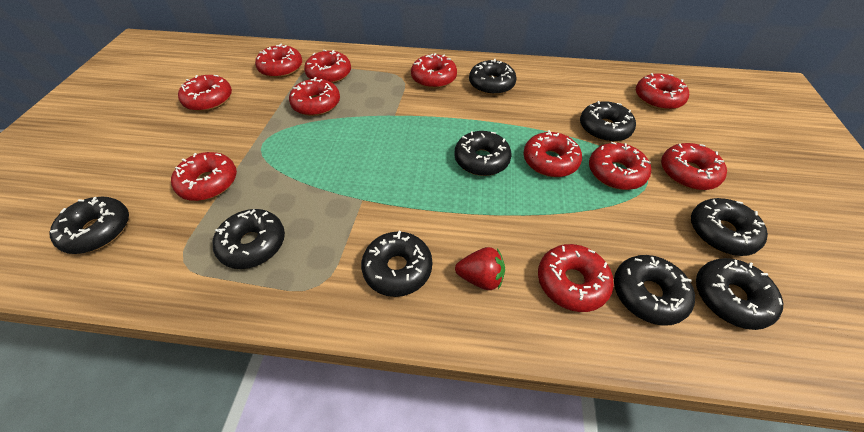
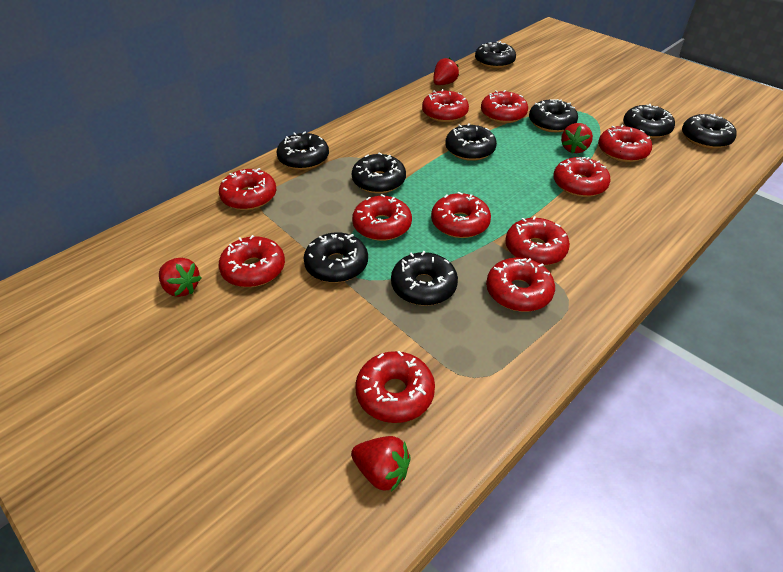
red strawberry: [455,247,505,290] = 1 -> [159,258,202,297] [351,436,411,492] [433,57,459,85] [561,123,593,154] = 4

